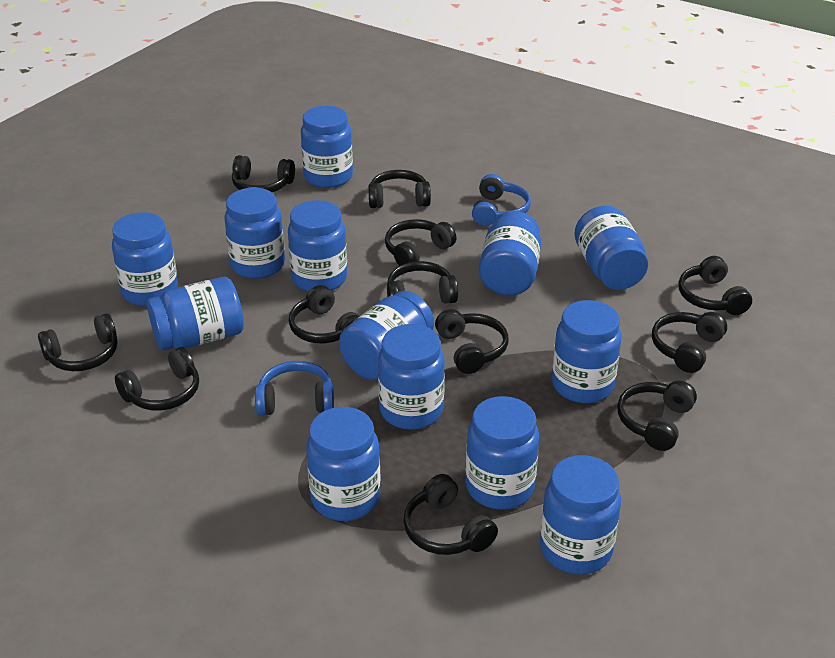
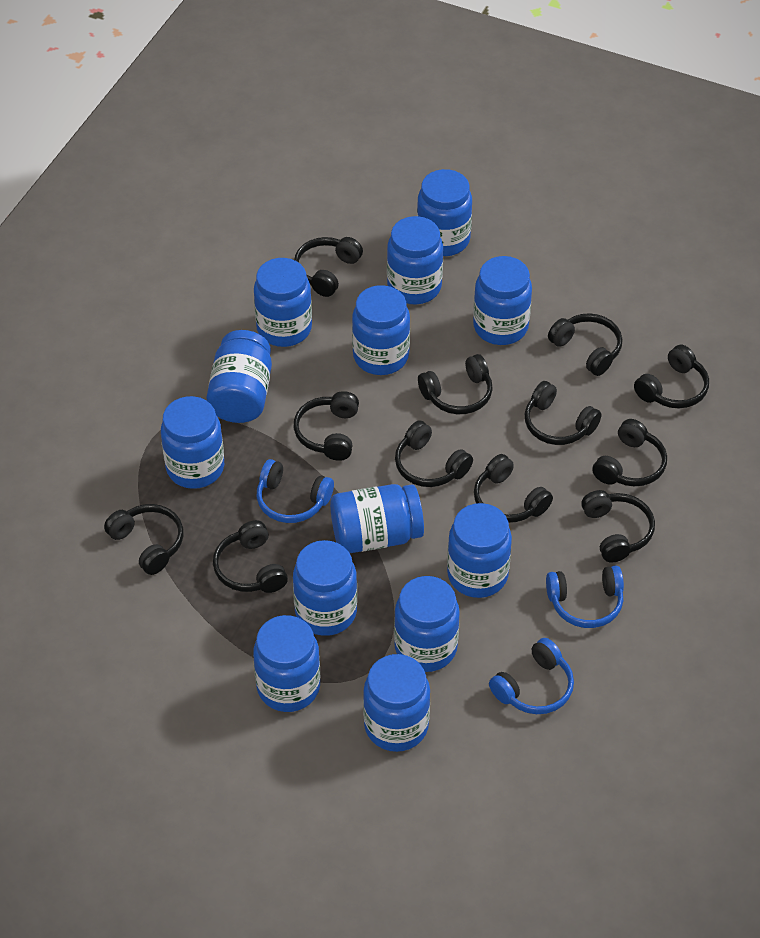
blue headphones: [255,361,334,416] [472,174,531,226] = 2 -> [257,459,334,523] [489,638,574,714] [546,566,624,628] = 3

